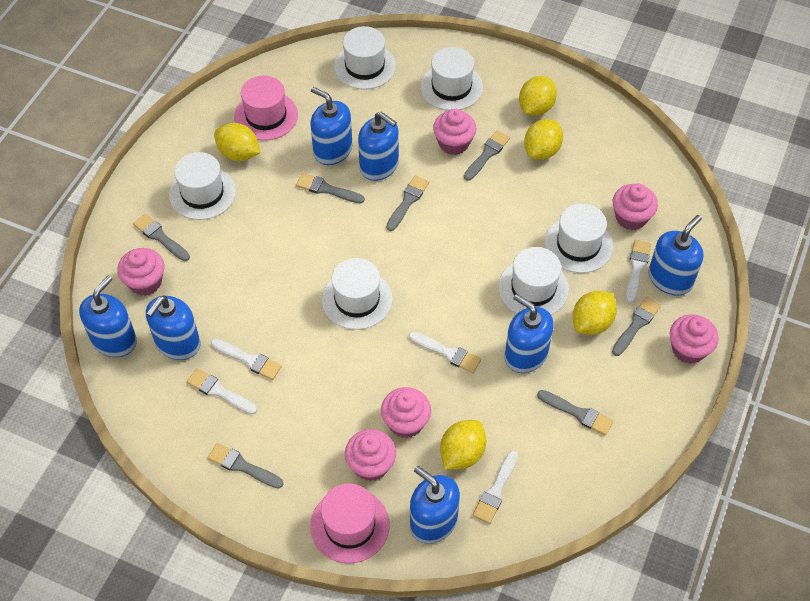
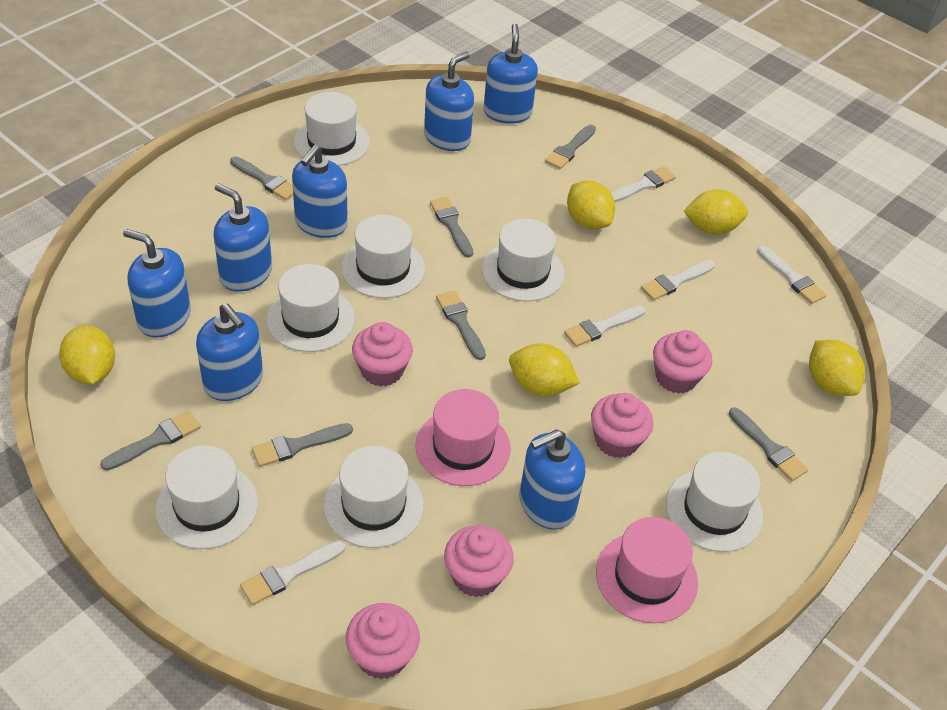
pink cupcake: [117,248,164,296] [345,429,396,481] [381,387,431,438] [433,109,476,155] [613,184,658,230] [670,314,719,364] = 6 -> [346,603,420,679] [352,322,413,387] [444,525,514,597] [591,393,653,458] [653,330,712,394] = 5
white hat: [169,152,236,220] [322,258,393,330] [334,26,396,90] [420,47,483,111] [498,247,569,315] [544,203,613,273] = 6 -> [155,445,258,549] [266,264,355,352] [294,92,370,166] [324,446,424,548] [341,215,425,298] [482,218,564,302] [666,452,764,552] = 7

